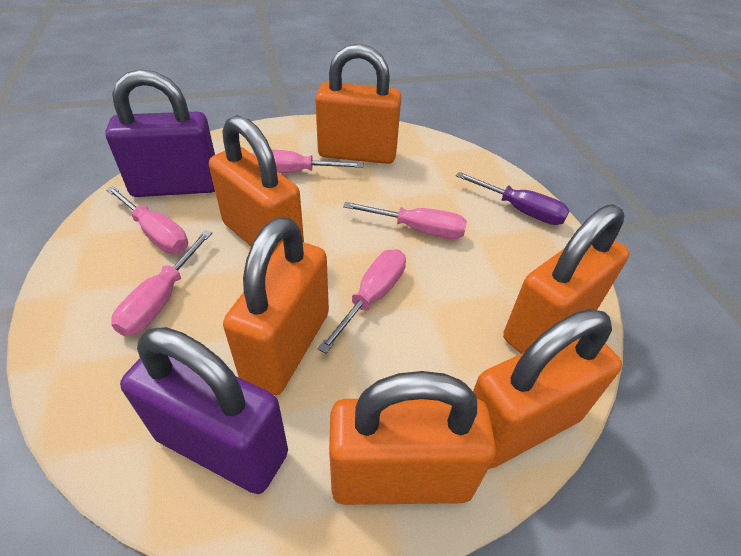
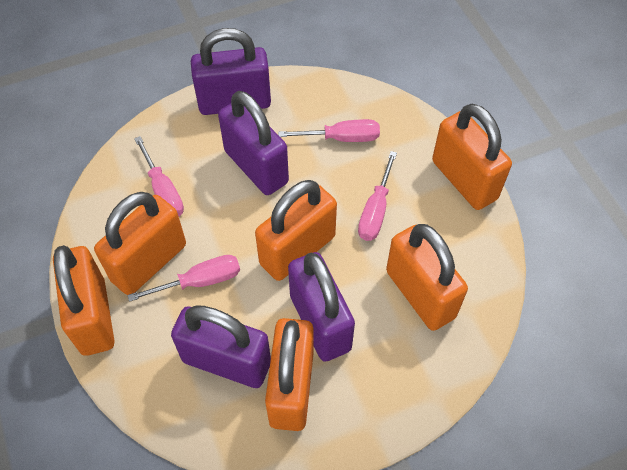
pink screwdriver: [106,186,188,254] [111,230,212,336] [252,149,363,173] [318,249,406,354] [343,202,467,239] = 5 -> [127,255,240,302] [134,136,184,216] [278,119,380,142] [358,151,397,241] = 4
purple padlock: [105,69,215,197] [120,327,288,494] = 2 -> [171,305,271,388] [191,28,271,115] [218,91,289,195] [288,252,355,362] = 4
purple screwdriver: [456,172,570,225] = 1 -> none = 0

